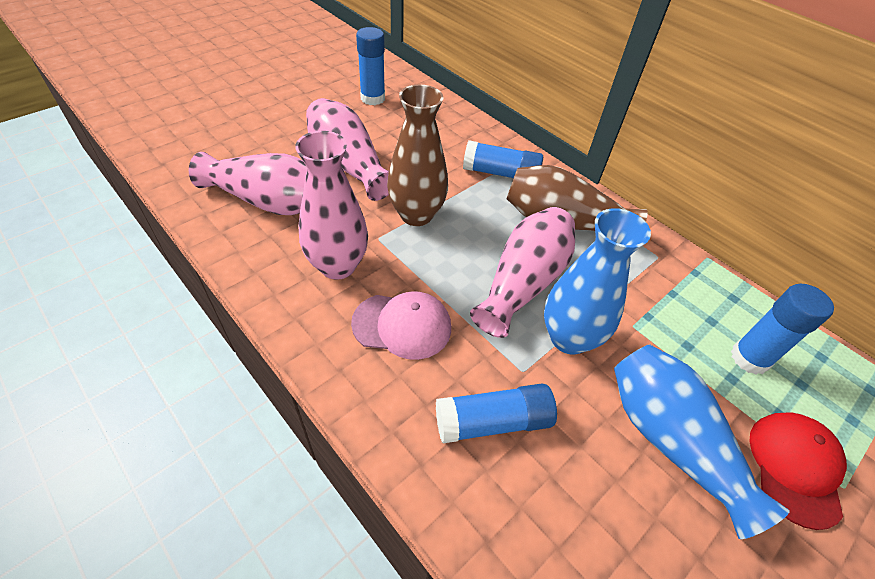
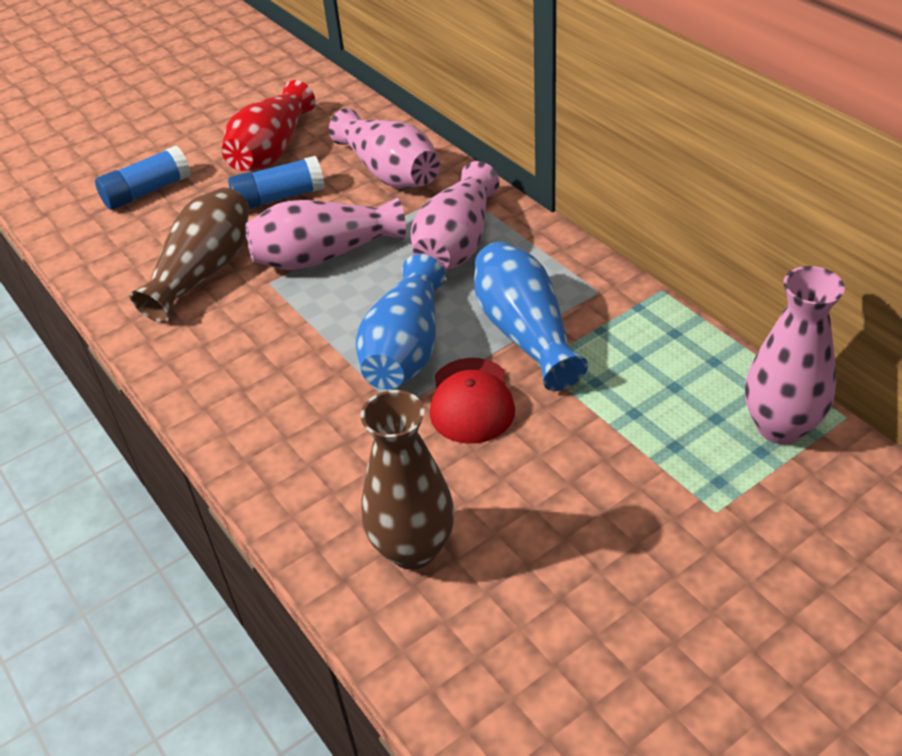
blue glue stick: [356,27,385,105] [436,384,557,443] [463,140,543,178] [731,284,834,375] = 4 -> [95,146,191,210] [228,156,325,209] = 2
pink cap: [351,291,451,360] = 1 -> none = 0
red vase: none = 0 -> [222,80,315,171] = 1

